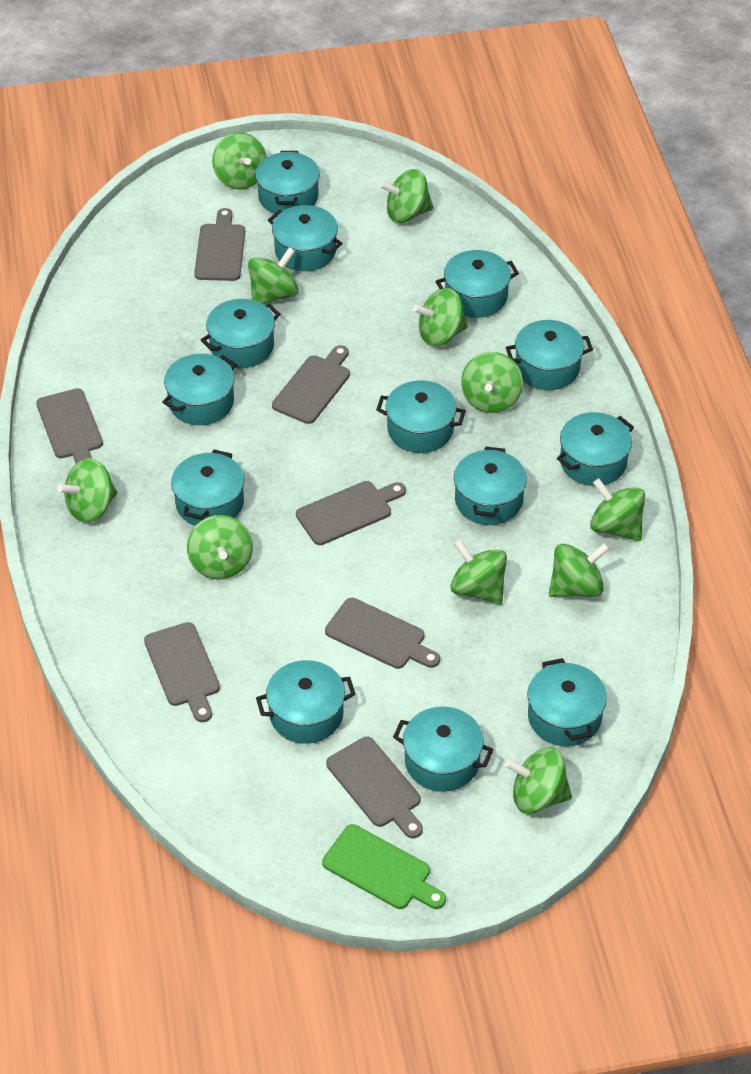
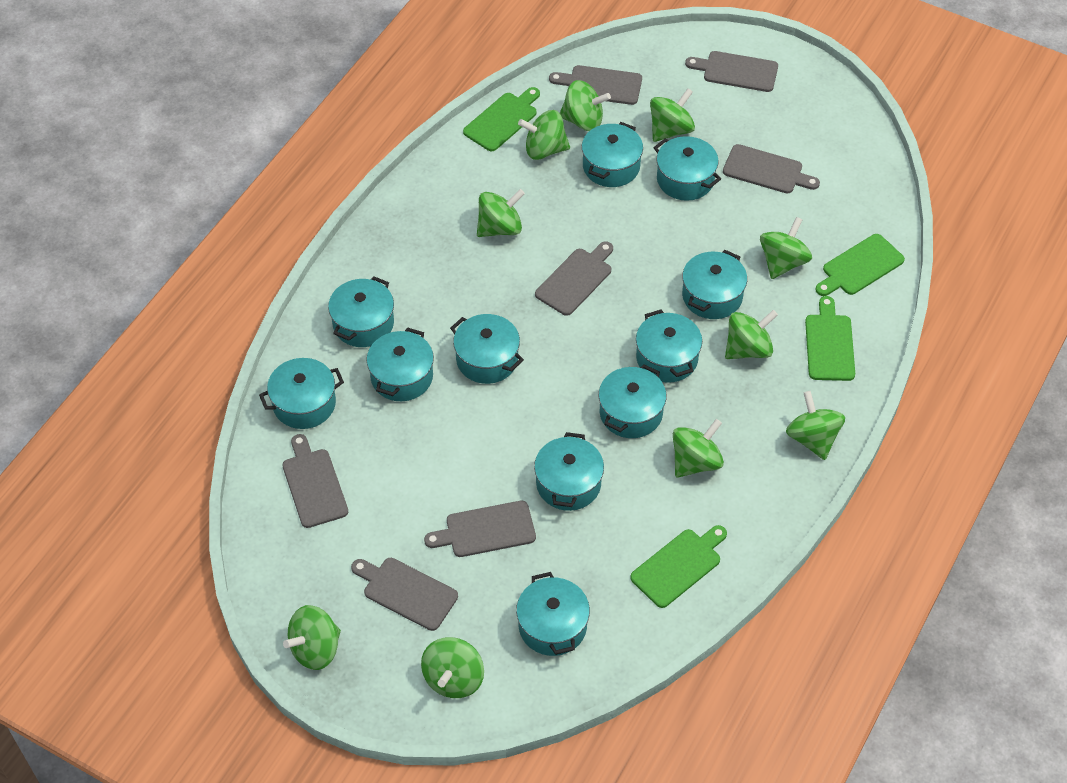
green cutting board: [322,824,446,909] = 1 -> [463,87,540,151] [630,525,727,608] [805,296,855,381] [815,234,905,296] = 4
green spinning top: [57,458,118,523] [187,515,253,580] [212,132,266,190] [248,247,299,304] [379,169,434,223] [413,288,468,346] [450,539,507,605] [461,352,523,413] [505,747,572,814] [549,543,610,597] [590,478,645,541] = 11 -> [283,605,341,670] [421,637,484,698] [477,189,525,237] [518,110,570,160] [560,80,611,131] [650,88,695,142] [673,419,724,478] [725,310,778,359] [760,217,812,279] [786,391,845,460] = 10
turquoise pot: [162,354,236,425] [171,450,244,526] [201,299,280,368] [255,151,320,214] [256,660,355,744] [268,205,343,271] [376,380,466,453] [393,706,493,792] [436,250,519,318] [454,447,527,525] [506,320,593,390] [528,658,607,746] [557,412,634,486] = 13 -> [259,358,344,429] [328,276,394,347] [367,327,434,401] [450,314,524,384] [516,572,590,656] [534,432,604,511] [582,122,643,187] [599,365,666,438] [636,309,702,383] [654,136,721,201] [682,250,747,319] = 11

